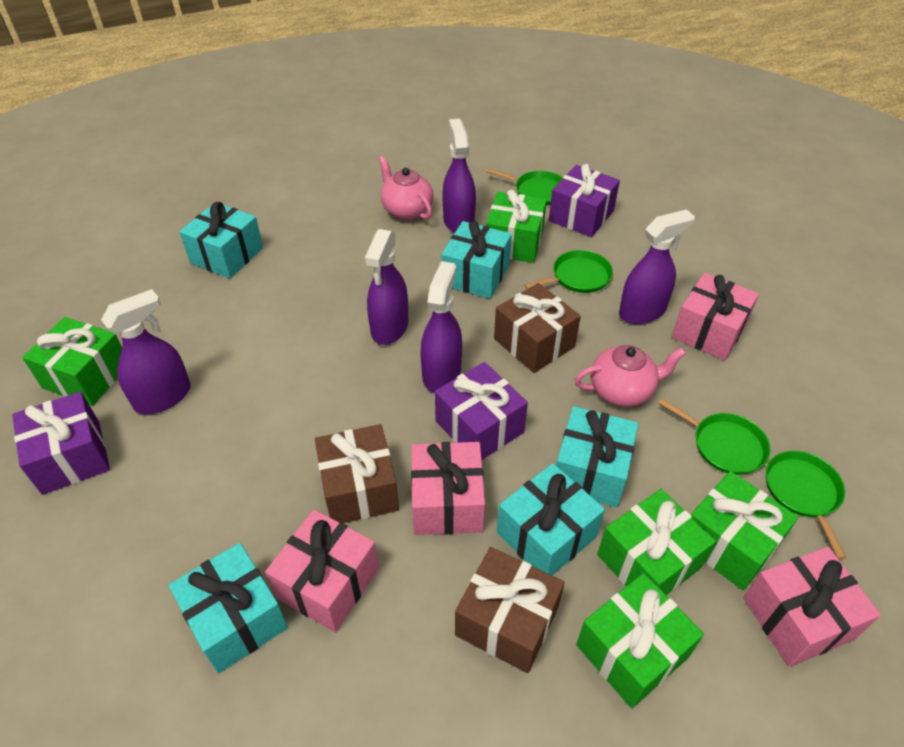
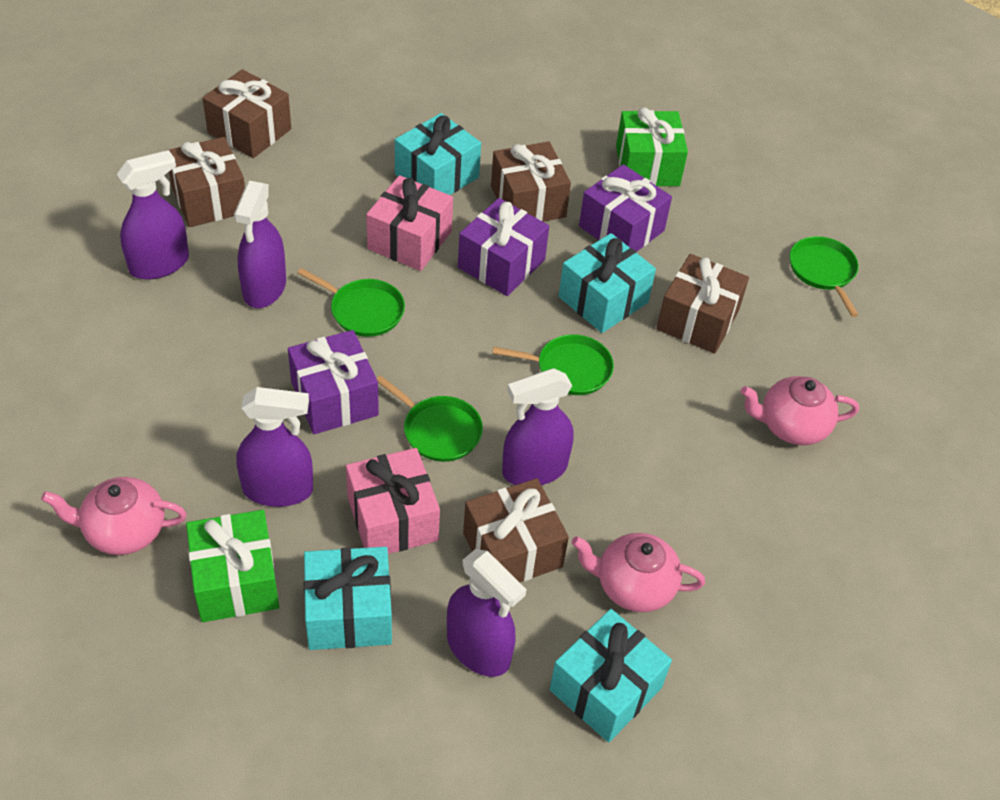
brown gift: [315,424,399,523] [455,547,565,673] [494,283,581,373] = 3 -> [165,137,245,227] [202,69,291,158] [463,478,569,582] [491,142,571,222] [656,254,749,354] = 5
green gift: [22,317,122,406] [486,190,547,263] [576,573,704,708] [597,489,716,595] [691,471,798,590] = 5 -> [186,510,279,622] [616,108,688,186] = 2
pink gift: [265,510,379,632] [411,442,485,535] [672,273,759,360] [743,547,881,667] = 4 -> [346,448,440,554] [366,175,453,271] = 2
pink teapot: [379,156,434,220] [575,345,686,407] = 2 -> [41,477,187,555] [571,533,705,612] [741,376,859,445] = 3
turquoise gift: [169,543,288,673] [179,202,263,279] [441,221,512,299] [497,463,605,575] [556,406,638,507] = 5 -> [304,547,392,650] [395,113,481,195] [550,609,672,742] [559,233,656,333] = 4

